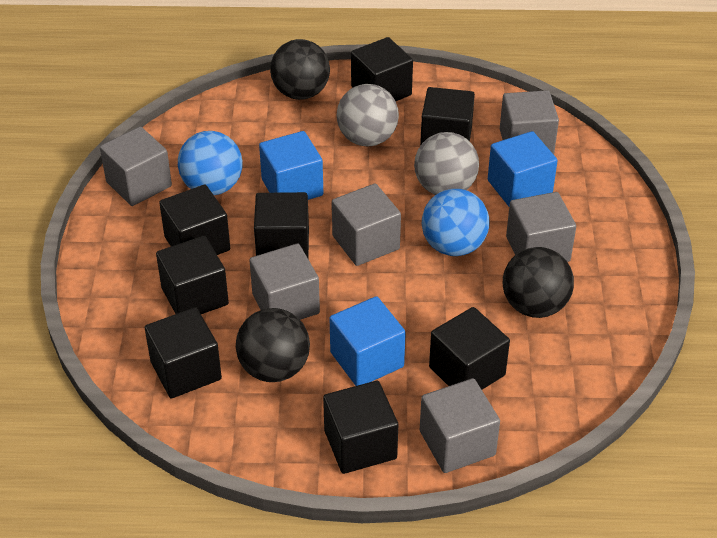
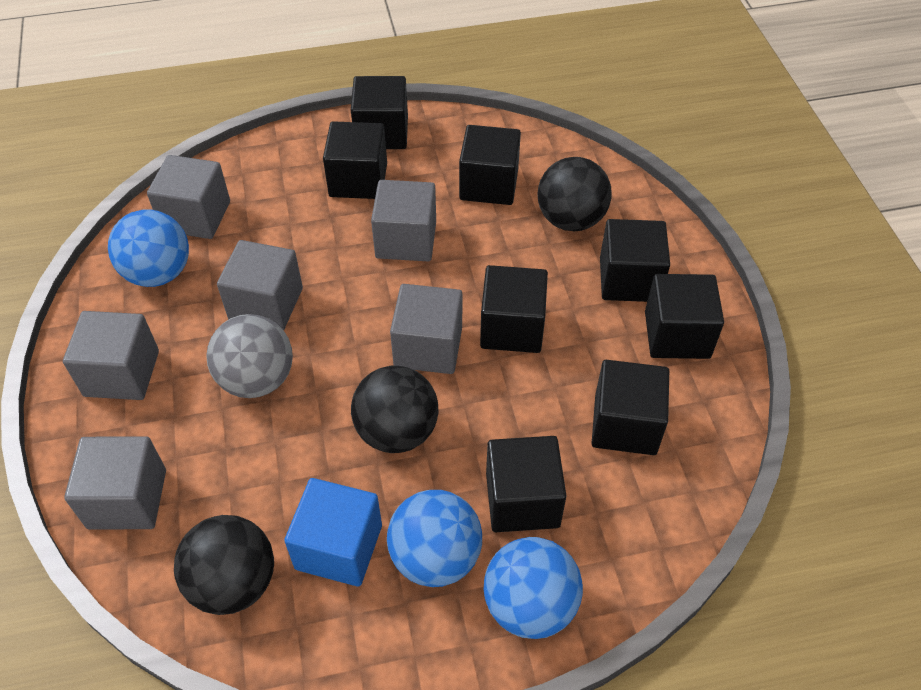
blue ball: [178,131,243,195] [422,189,489,256] = 2 -> [108,209,189,287] [387,490,482,587] [484,537,583,639] = 3
blue cube: [259,131,323,200] [330,296,406,386] [488,131,558,206] = 3 -> [284,478,382,587] = 1
grey ball: [337,84,399,147] [414,132,479,195] = 2 -> [206,314,293,398] = 1

